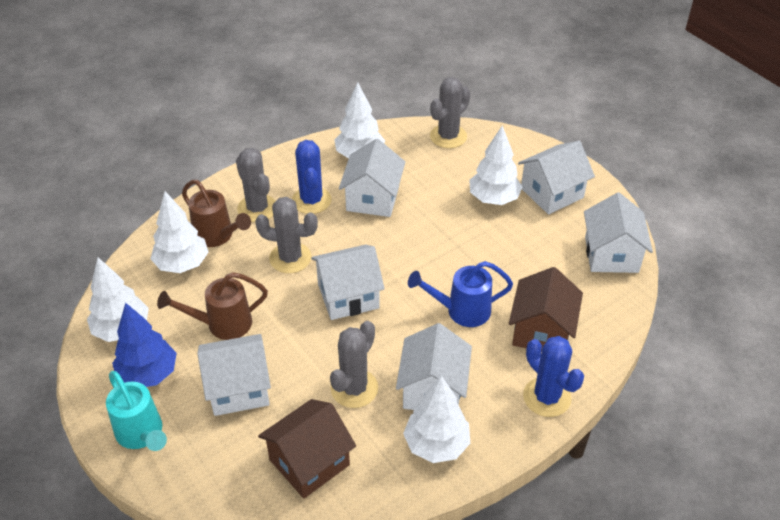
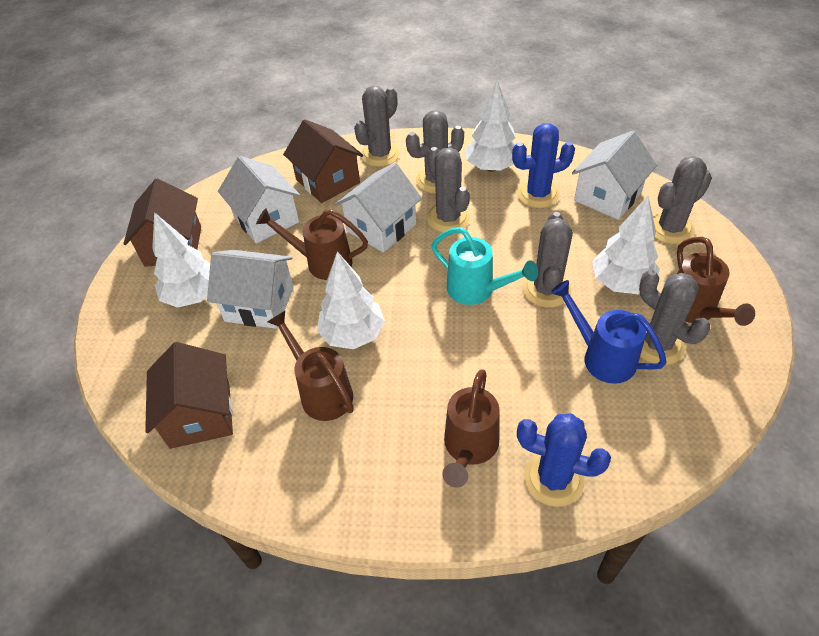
blue tree: [112,303,177,387] = 1 -> none = 0
brown house: [258,399,356,499] [509,267,583,352] = 2 -> [123,179,201,267] [145,342,233,449] [283,119,363,203] = 3
brown watering can: [157,272,268,340] [182,180,251,247] = 2 -> [256,208,368,280] [267,311,354,421] [442,369,499,488] [677,237,755,326] = 4
grey cactus: [236,148,276,222] [255,197,318,273] [330,321,378,408] [430,77,470,148] = 4 -> [354,86,400,167] [406,110,464,193] [426,147,470,233] [523,212,573,308] [639,270,710,365] [653,156,712,244] = 6
white house: [197,334,271,416] [311,245,385,320] [339,139,405,217] [396,323,472,410] [518,141,595,214] [584,192,653,273] = 6 -> [207,250,294,329] [218,156,300,243] [335,163,422,253] [572,131,657,220] = 4
white tree: [87,258,149,342] [151,191,208,273] [334,82,385,158] [403,375,470,463] [469,125,522,205] = 5 -> [152,212,210,308] [317,251,385,349] [465,80,515,172] [592,196,660,294] = 4

